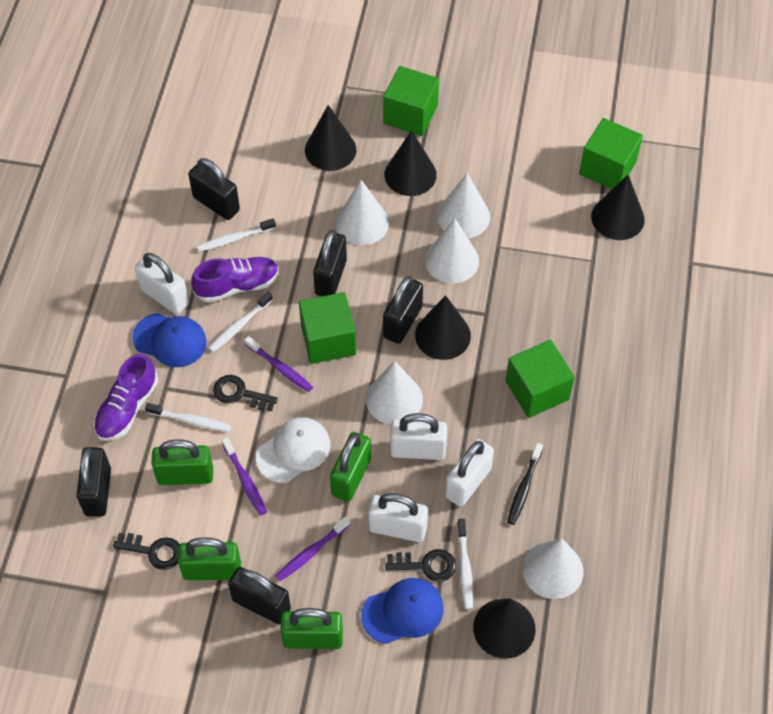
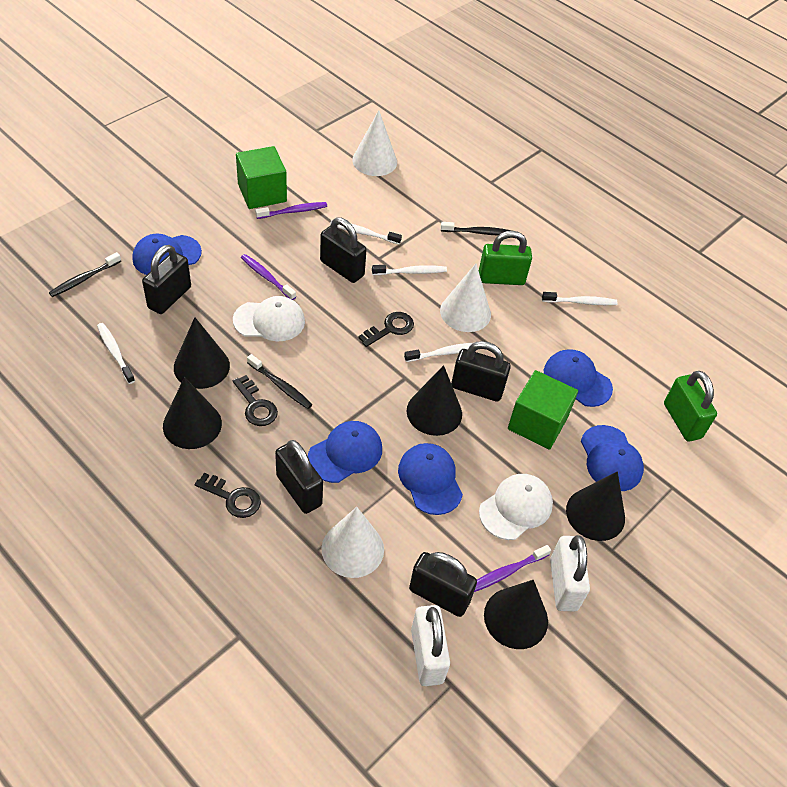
black toothbrush: [507,443,543,525] = 1 -> [49,252,121,297] [247,354,313,409] [441,222,512,235] = 3
blue cap: [132,313,207,367] [361,578,444,644] = 2 -> [132,234,202,275] [308,421,382,483] [398,443,463,515] [544,349,613,407] [581,425,644,491] = 5
green cube: [299,292,356,364] [383,66,439,136] [506,340,575,418] [579,118,643,189] = 4 -> [236,146,287,209] [508,370,578,450] = 2
green padlock: [151,439,213,485] [178,537,241,580] [280,608,343,649] [330,432,371,502] = 4 -> [479,231,532,285] [664,371,717,442] = 2
purple shoe: [94,354,158,441] [191,257,279,303] = 2 -> none = 0
white cap: [256,417,330,483] = 1 -> [233,296,305,342] [479,474,553,540] = 2
white cone: [336,180,389,245] [366,361,423,424] [425,219,479,284] [437,173,490,238] [522,538,583,599] = 5 -> [322,507,384,578] [352,110,397,176] [440,264,491,332] = 3
white padlock: [135,253,189,314] [368,493,428,542] [390,413,447,460] [445,439,494,507] = 4 -> [411,605,450,686] [550,535,590,611] = 2
white toothbrush: [145,403,231,432] [197,218,276,252] [209,292,273,352] [457,519,473,609] = 4 -> [97,323,135,384] [330,221,402,244] [372,265,447,275] [404,343,473,362] [542,292,618,305] = 5

